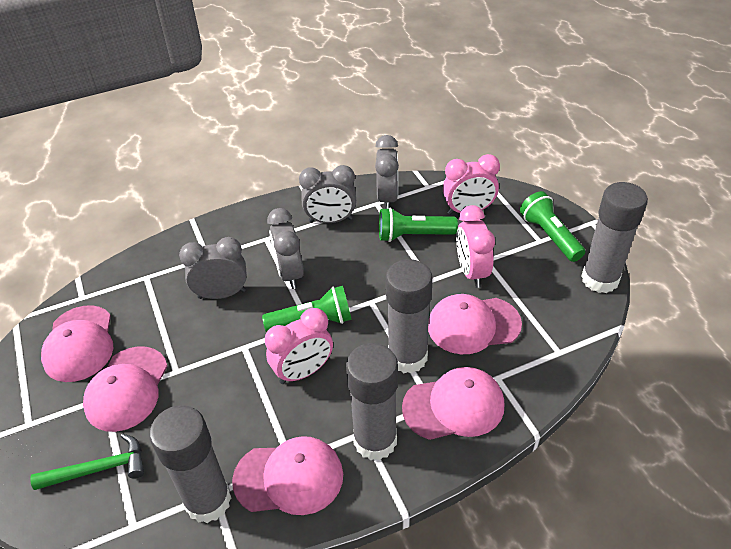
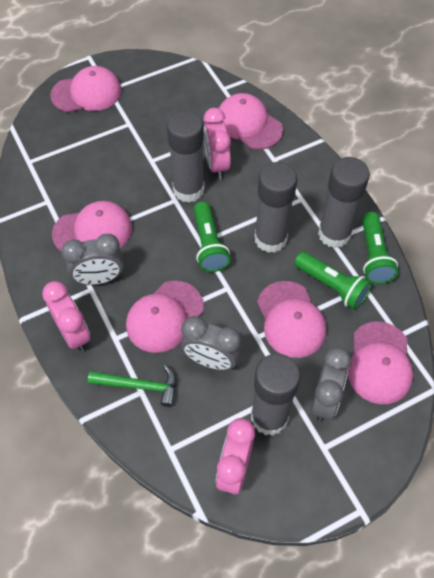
grey clock: [179,237,247,299] [267,208,303,289] [299,165,356,223] [375,135,399,209] = 4 -> [61,234,124,285] [181,316,242,370] [311,347,351,422] = 3
pink cap: [41,305,113,382] [83,346,168,432] [232,436,343,515] [402,367,504,440] [428,294,522,354] = 5 -> [51,66,122,112] [52,201,132,251] [126,281,204,353] [219,93,283,150] [257,281,326,358] [348,321,413,404] = 6

